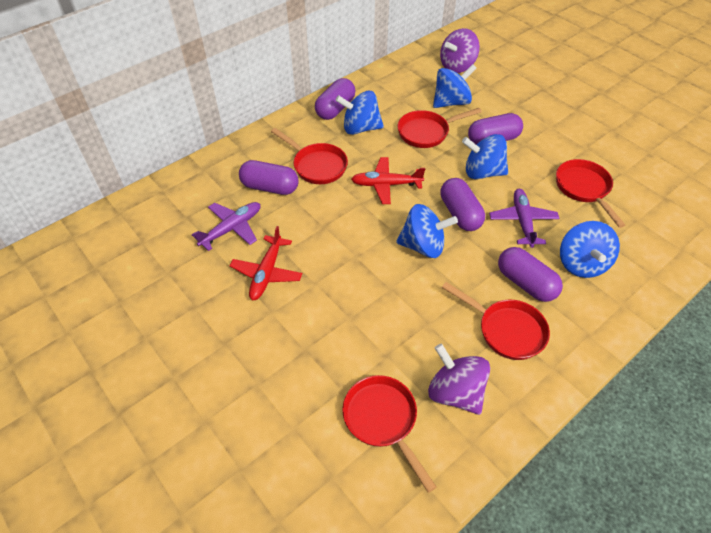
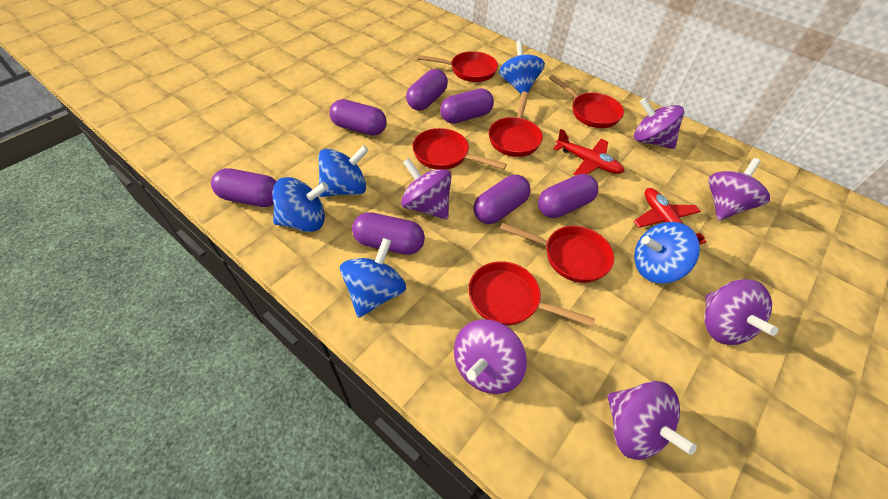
purple capsule: [239,160,299,195] [315,78,356,120] [440,178,485,231] [468,113,523,145] [498,247,563,302] = 5 -> [211,168,276,207] [330,99,387,136] [352,212,425,255] [406,69,448,111] [440,88,494,124] [474,175,531,224] [538,174,598,218] = 7
purple plane: [192,202,260,251] [489,189,560,248] = 2 -> none = 0
purple spinning top: [428,344,490,415] [440,28,480,73] = 2 -> [401,158,452,220] [454,319,527,394] [607,381,697,460] [634,98,684,149] [705,279,778,345] [708,158,770,220] = 6
red pan: [271,128,348,184] [342,375,436,493] [397,108,482,148] [442,282,550,360] [556,159,625,228] = 5 -> [412,128,507,170] [417,51,498,82] [468,261,595,327] [489,92,543,157] [500,223,614,283] [549,75,624,128] = 6

